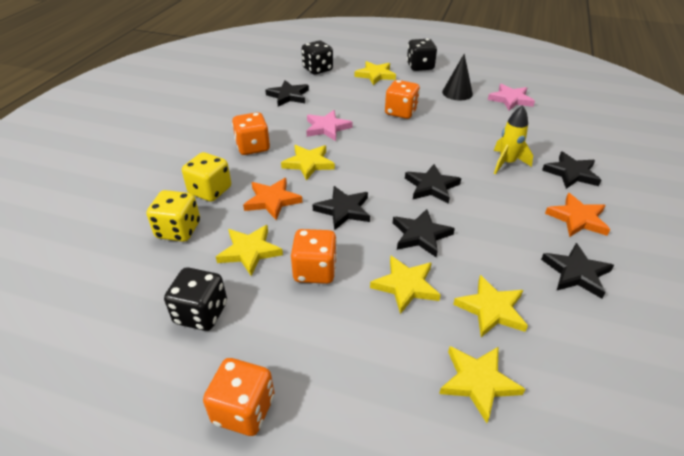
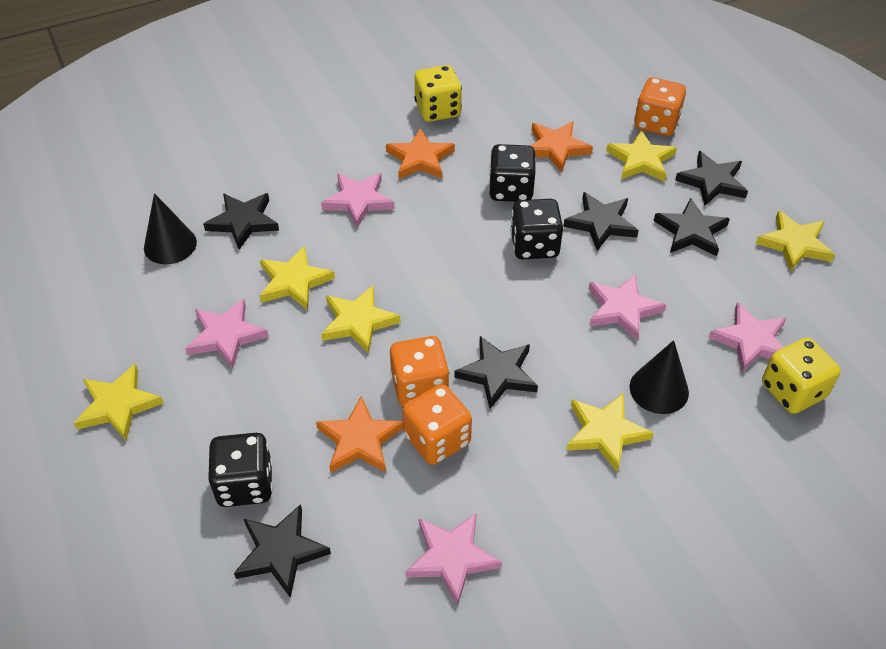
black cone: [442,54,473,101] = 1 -> [144,193,197,264] [630,340,689,414] = 2
orange dice: [203,358,274,436] [232,112,270,155] [291,229,337,284] [385,80,420,119] = 4 -> [390,336,449,407] [402,384,472,465] [634,77,686,136] = 3
orange star: [243,178,302,220] [545,193,610,237] = 2 -> [316,396,403,473] [386,128,455,179] [530,121,593,173] = 3
pink star: [306,110,353,141] [488,84,535,111] = 2 -> [185,299,269,368] [321,173,394,228] [405,514,502,606] [589,274,666,341] [708,302,786,372] = 5
yellow rocket: [494,105,533,174] = 1 -> none = 0

